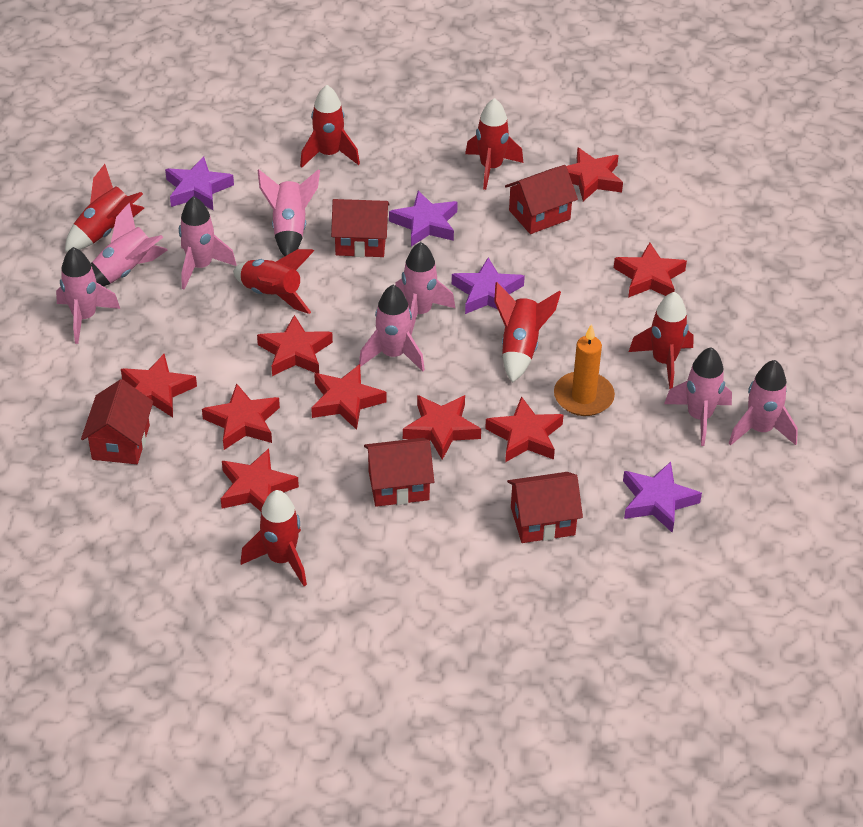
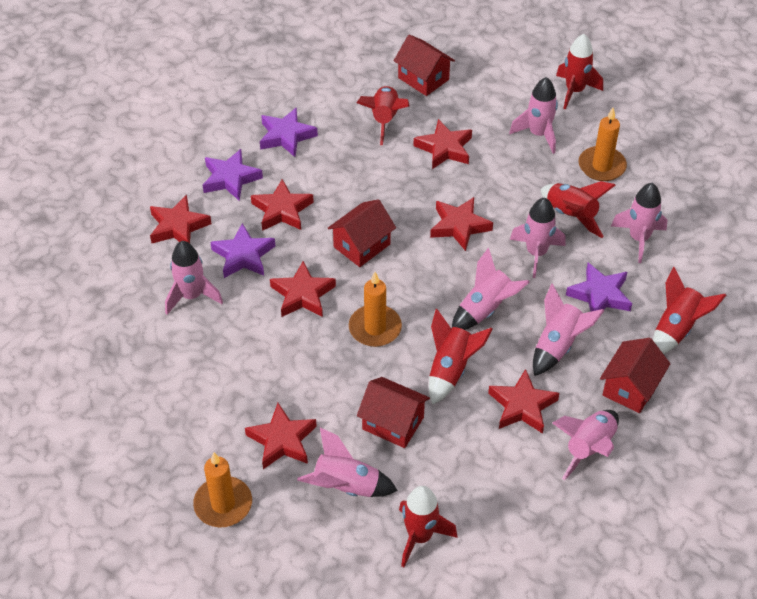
orange candle: [554,324,615,416] = 1 -> [193,452,252,527] [349,272,402,347] [579,108,627,181] = 3
red house: [81,379,153,464] [331,199,390,257] [364,438,434,507] [505,165,578,234] [507,472,583,543] = 5 -> [328,199,396,267] [357,377,430,448] [394,34,455,96] [600,338,670,413] = 4
red rocket: [65,164,144,252] [233,249,314,314] [241,490,307,586] [300,85,360,168] [465,98,523,190] [494,282,561,383] [629,292,694,389] = 7 -> [357,86,410,145] [399,486,457,567] [429,309,493,405] [541,181,615,238] [556,34,603,110] [653,267,726,354] = 6
red star: [121,354,197,417] [202,383,280,450] [221,448,299,511] [257,315,333,376] [311,364,387,430] [403,395,481,460] [485,396,563,462] [566,147,623,201] [614,242,687,298] = 9 -> [150,195,212,243] [245,403,317,469] [251,179,314,231] [270,261,336,317] [414,119,472,169] [430,197,493,251] [488,369,559,434] = 7

